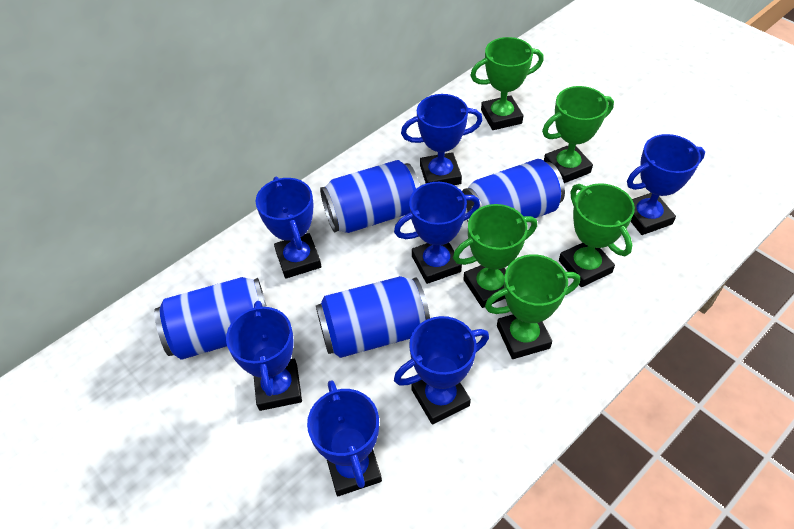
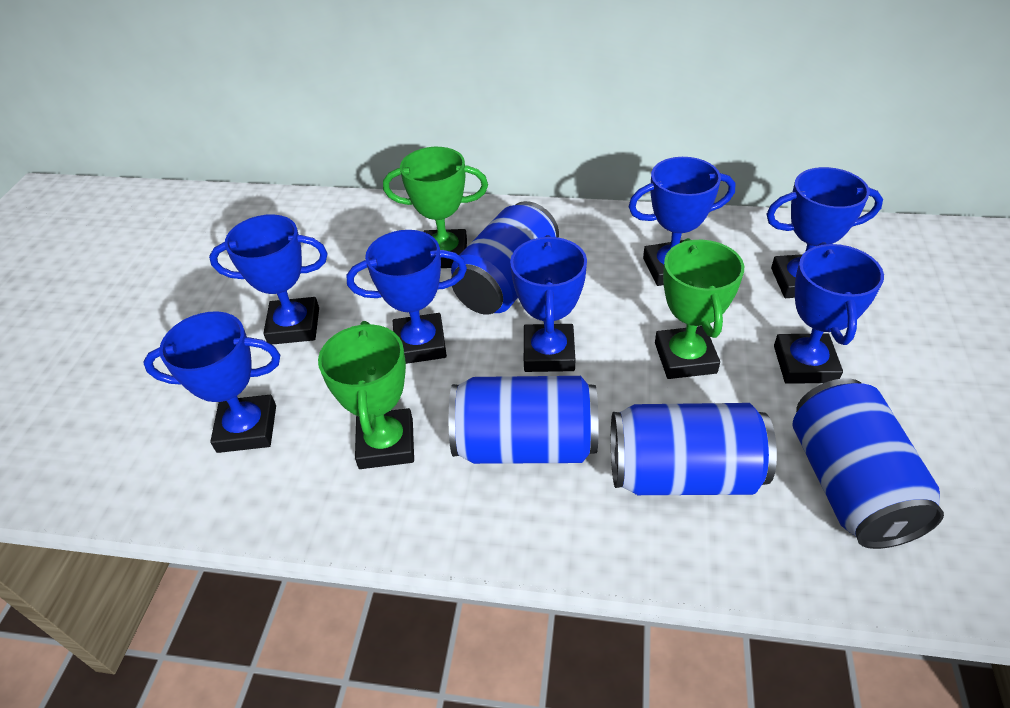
green trophy: [453,204,537,308] [470,37,544,130] [485,254,580,359] [542,86,614,183] [559,183,635,287] = 5 -> [318,321,414,469] [383,147,488,268] [655,238,744,379] = 3

